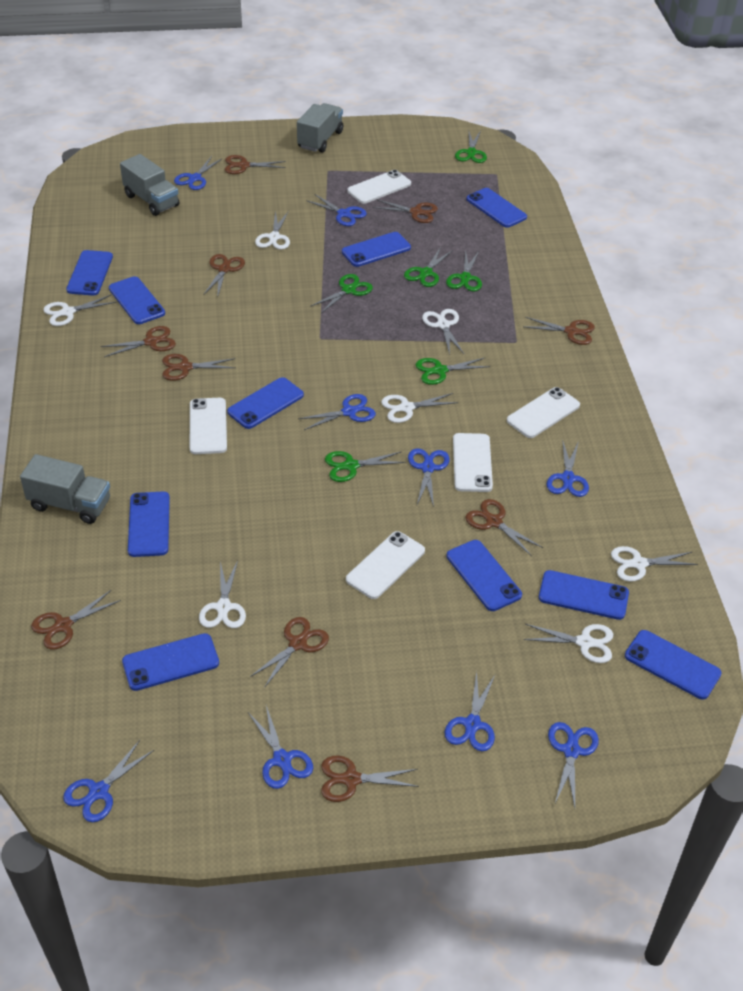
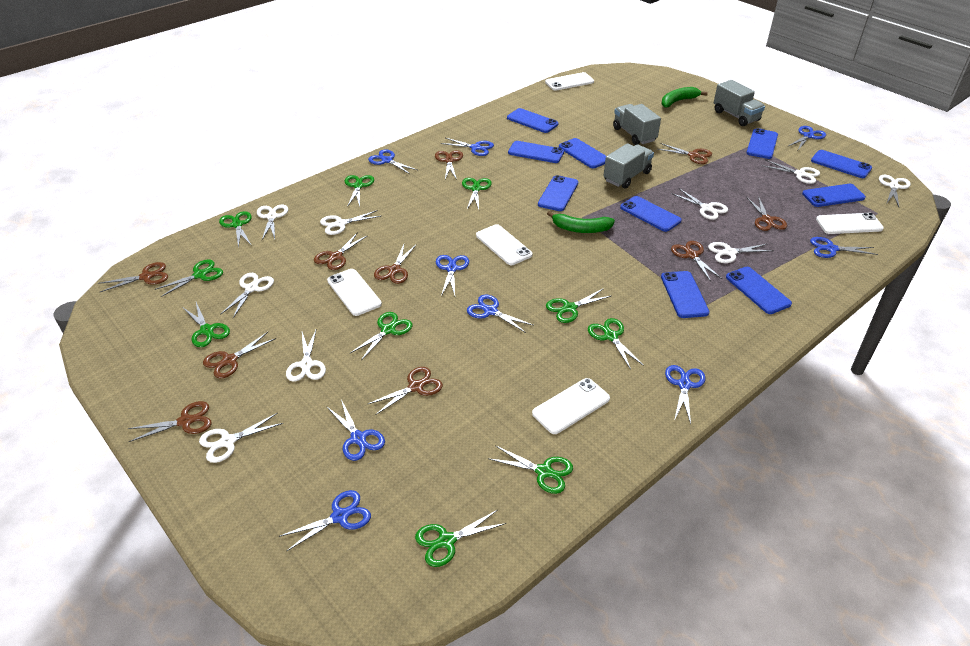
green banana: none = 0 -> [547,211,615,233] [662,87,707,108] = 2
green scissors: [310,274,373,313] [325,451,406,482] [404,247,453,287] [416,357,490,385] [446,250,482,292] [455,131,487,163] = 6 -> [154,260,223,297] [182,302,230,347] [219,211,252,248] [345,175,374,207] [350,312,412,360] [415,510,506,567] [462,178,492,209] [489,445,573,494] [546,288,611,323] [588,318,644,369] = 10
white scissors: [43,294,116,326] [199,560,246,628] [255,210,290,250] [381,393,458,423] [422,309,464,355] [523,624,613,663] [611,546,698,582] = 7 -> [199,413,283,463] [220,273,274,318] [257,205,288,240] [286,330,326,382] [320,210,381,235] [671,189,728,220] [708,242,773,263] [762,160,820,184] [879,175,911,207] = 9

